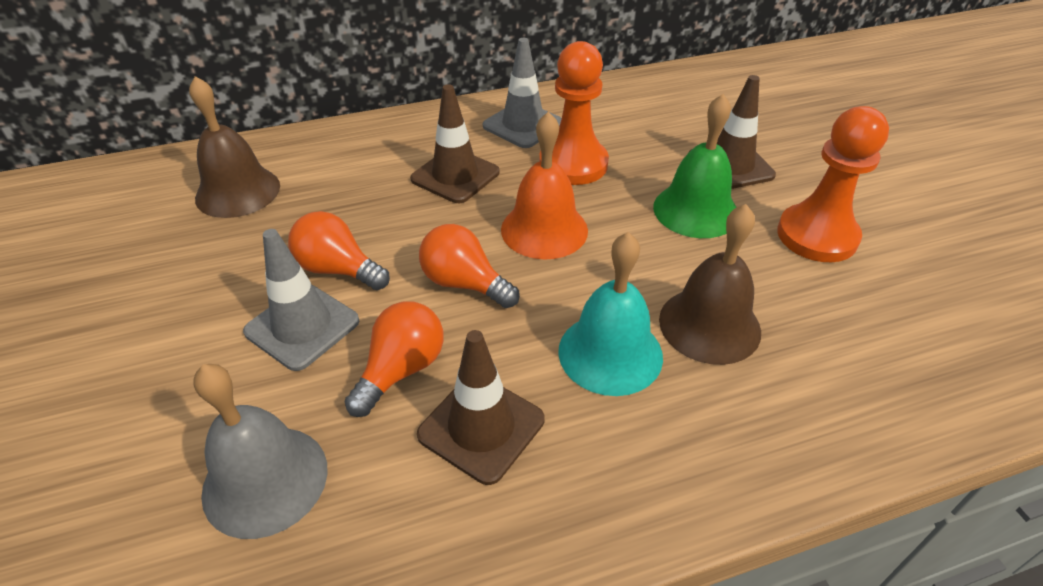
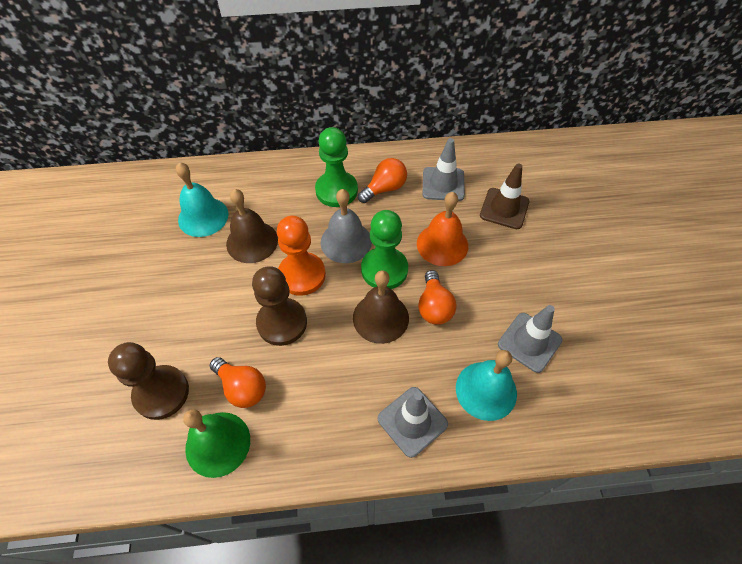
brown pawn: none = 0 -> [108,342,189,420] [252,266,307,346] = 2
brown traffic cone: [410,84,500,203] [417,330,545,485] [689,75,776,189] = 3 -> [480,163,529,229] = 1
green pawn: none = 0 -> [315,127,358,207] [361,210,408,289] = 2
grey traffic cone: [243,229,359,371] [483,38,562,148] = 2 -> [378,387,448,458] [423,138,465,201] [498,305,563,373] = 3
orange pawn: [539,41,609,185] [777,106,889,262] = 2 -> [277,216,326,296] = 1
turquoise bell: [558,232,663,396] = 1 -> [176,162,228,237] [456,350,517,421] = 2

